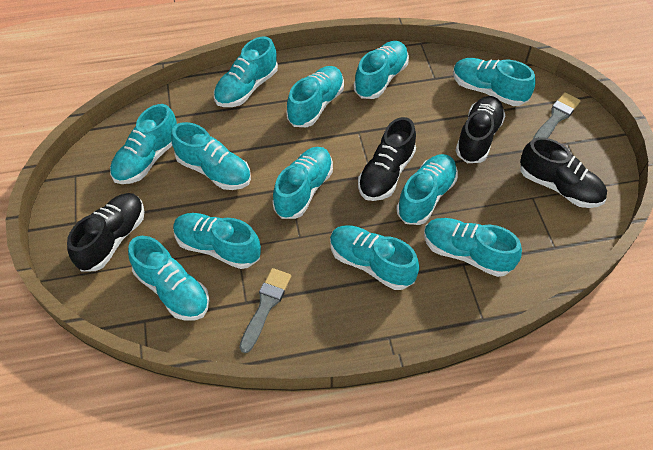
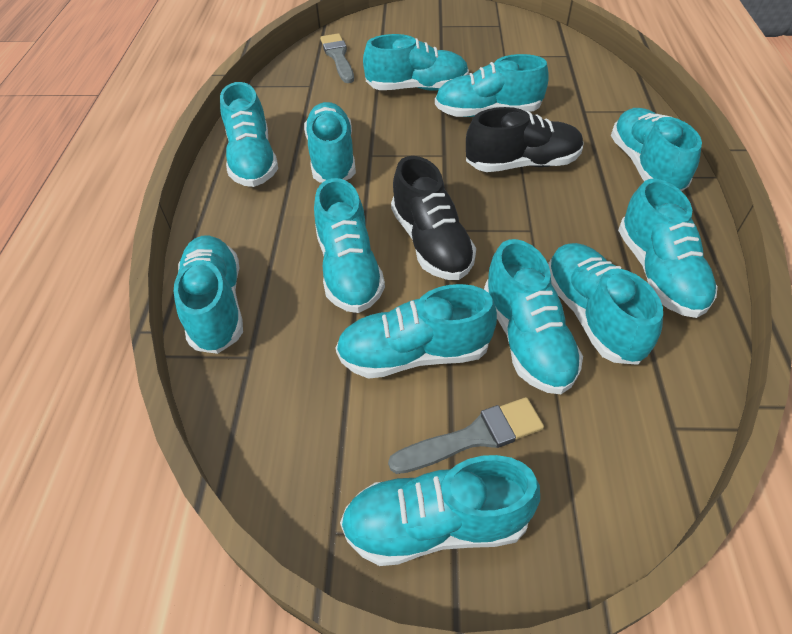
black shoe: [67,193,145,272] [358,117,416,201] [455,96,505,163] [520,137,607,208] = 4 -> [391,156,476,280] [466,107,584,172] = 2

